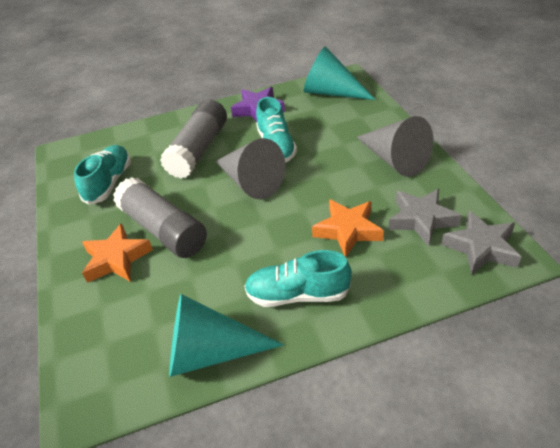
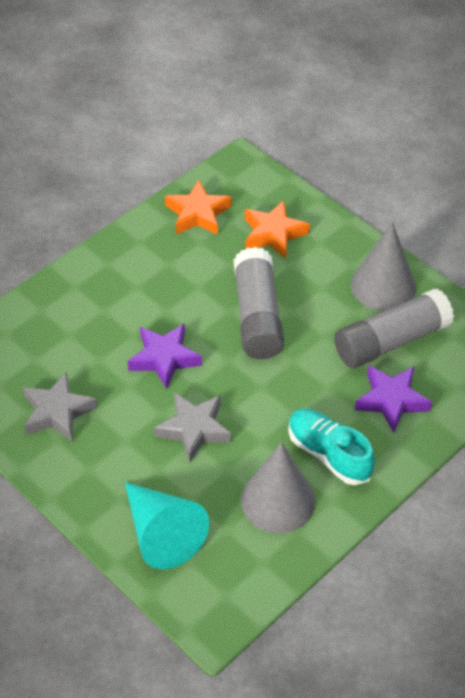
purple star: [231,87,285,122] = 1 -> [127,323,202,389] [355,365,432,433] = 2
turquoise cone: [169,294,284,377] [304,46,376,100] = 2 -> [125,482,209,569] = 1
turquoise shoe: [74,145,131,205] [244,250,352,307] [256,97,297,163] = 3 -> [288,409,375,485] = 1

